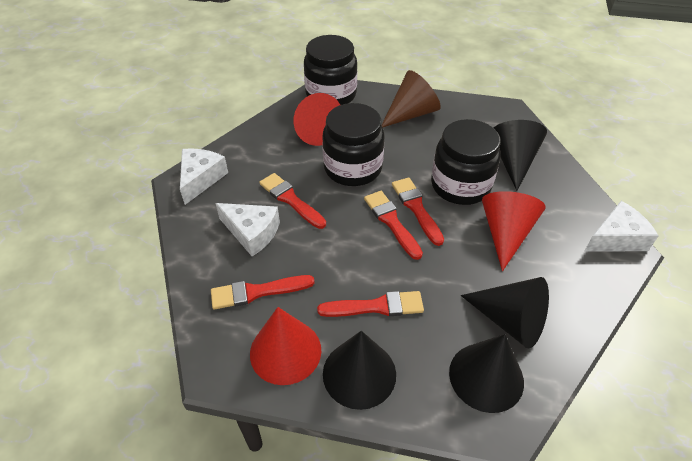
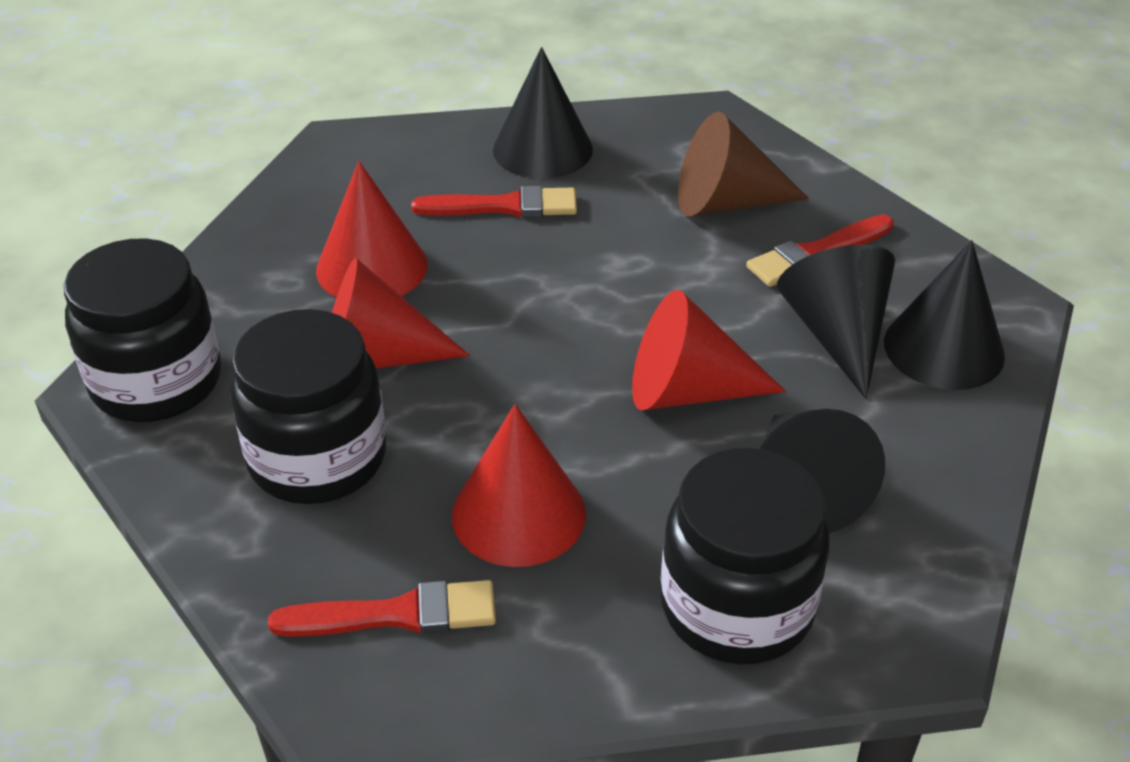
red brush: [211,275,315,310] [259,173,326,229] [317,291,424,317] [364,191,423,260] [392,178,444,246] = 5 -> [268,580,496,637] [411,186,577,218] [746,214,894,287] = 3
red cone: [250,307,321,385] [294,93,340,146] [482,191,546,271] = 3 -> [316,161,427,298] [332,258,470,368] [452,404,586,567] [632,290,786,410] = 4
white cheese: [180,148,228,205] [215,203,280,256] [585,201,659,251] = 3 -> none = 0

